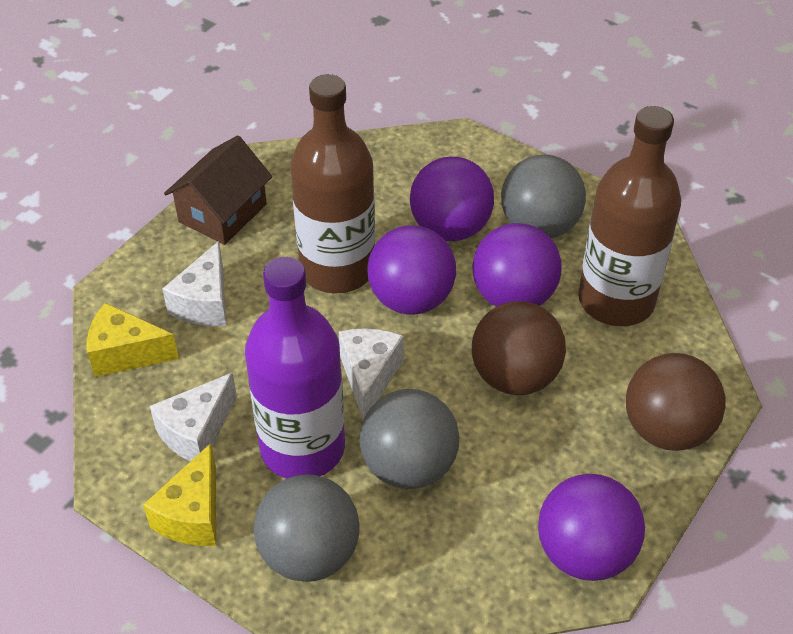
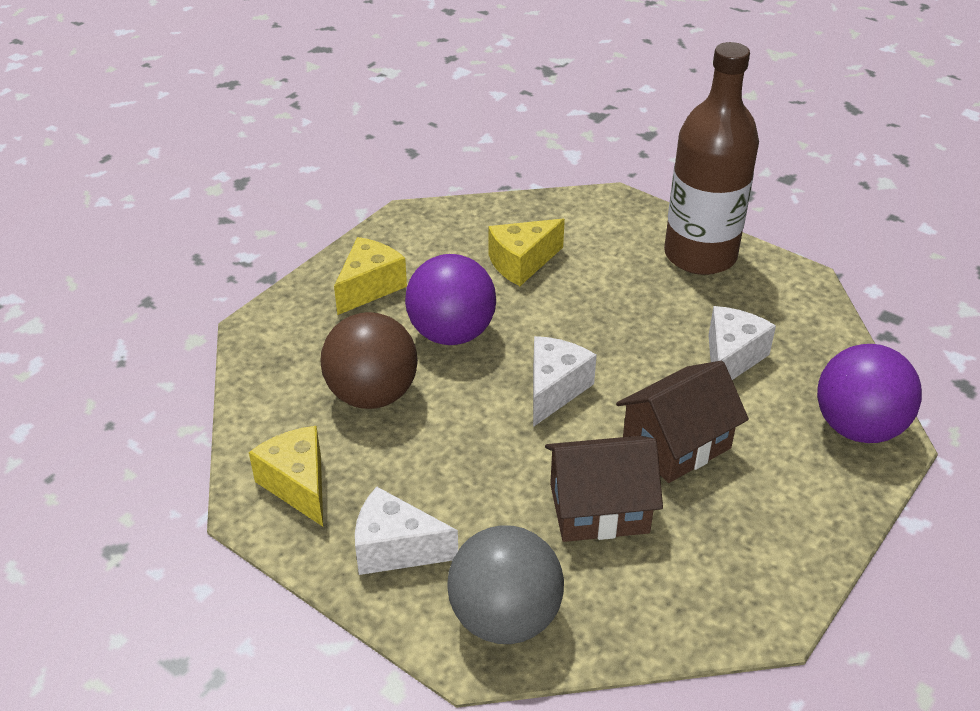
brown ball: [472,301,566,395] [626,353,726,451] = 2 -> [320,312,418,409] = 1
brown bottle: [290,74,375,294] [578,106,681,326] = 2 -> [664,42,759,275] = 1
brown house: [164,135,272,245] = 1 -> [545,436,663,542] [616,361,749,483] = 2
grey ball: [253,474,360,582] [359,389,459,489] [501,155,586,238] = 3 -> [447,525,564,644] = 1
purple ball: [367,225,456,315] [410,157,494,241] [472,223,562,307] [538,474,645,581] = 4 -> [405,254,496,345] [817,344,922,443] = 2
purple bottle: [245,257,345,479] = 1 -> none = 0
yellow cheese: [87,303,179,377] [143,443,216,546] = 2 -> [249,426,323,526] [334,237,407,315] [489,219,565,286] = 3

